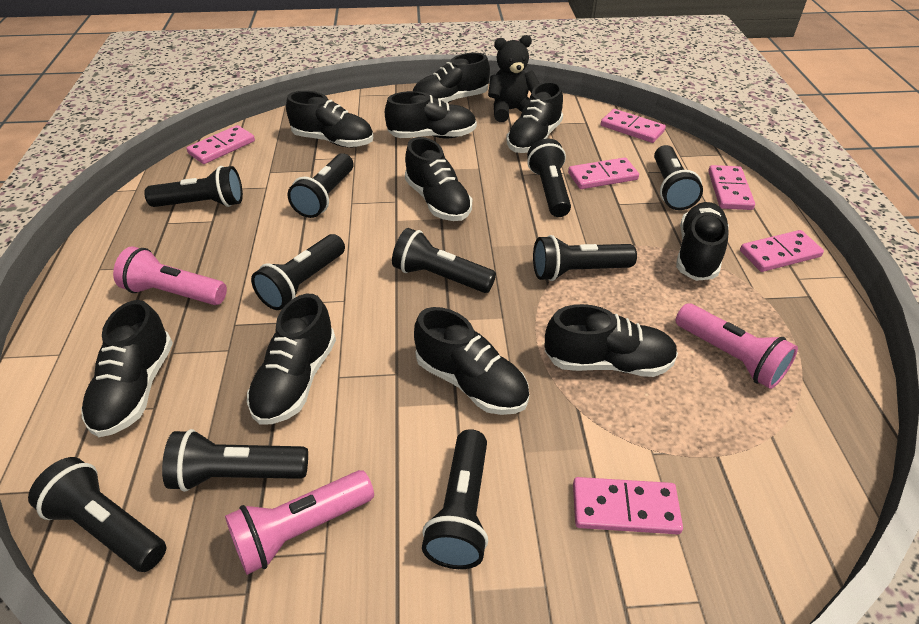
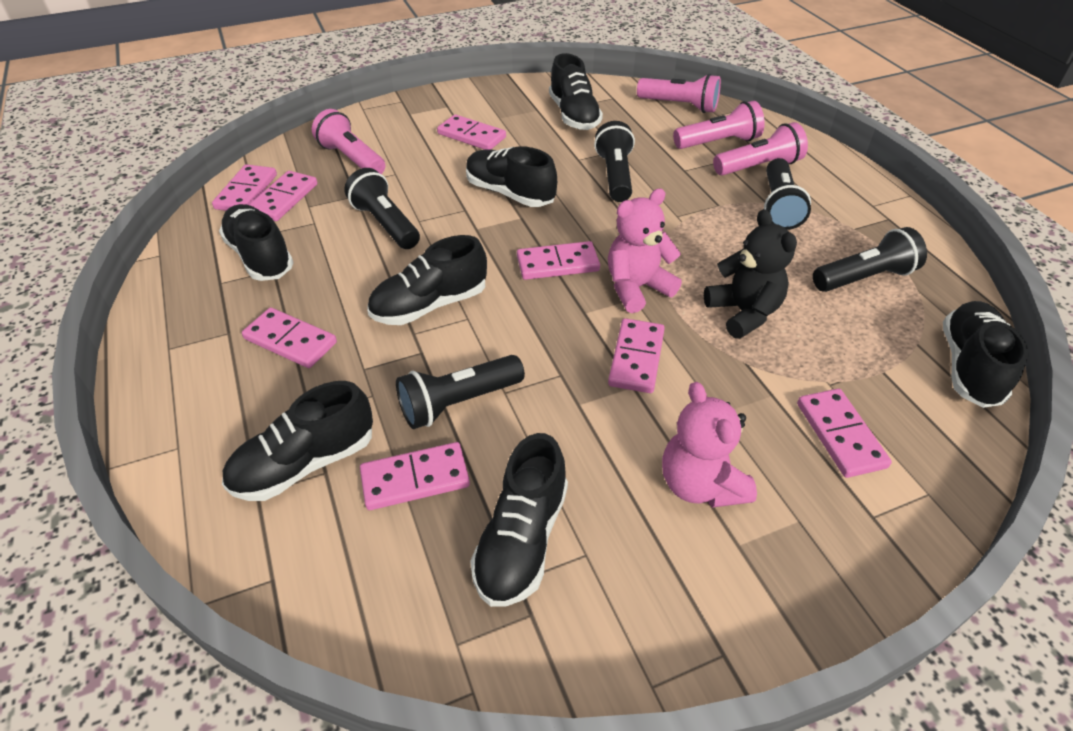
black flashlight: [28,457,166,572] [144,166,243,207] [162,429,308,492] [251,234,345,310] [288,153,353,218] [392,228,496,293] [422,429,488,569] [527,139,571,217] [533,235,637,281] [654,145,703,210] = 10 -> [344,168,420,249] [396,355,525,429] [594,121,635,202] [764,158,811,230] [813,227,927,292] = 5
black shoe: [81,300,173,437] [247,294,336,425] [286,91,373,147] [385,91,477,138] [405,137,472,221] [413,53,490,103] [414,307,529,415] [506,81,563,153] [545,304,678,377] [676,202,729,281] = 10 -> [219,204,294,281] [222,381,373,501] [367,235,487,325] [466,146,557,207] [470,433,568,607] [549,53,603,130] [943,301,1028,408] = 7
pink domino: [186,125,255,164] [568,157,639,189] [573,477,683,534] [601,109,666,143] [708,165,755,210] [740,230,824,272] = 6 -> [212,164,277,211] [242,308,337,368] [249,171,317,221] [360,442,470,510] [437,114,506,150] [517,241,600,280] [608,318,665,393] [797,389,892,478] = 8
pink flashlight: [113,246,227,305] [225,470,374,575] [676,303,798,389] = 3 -> [312,109,385,174] [637,74,721,113] [673,101,765,149] [713,122,808,176] = 4
pink teddy bear: none = 0 -> [608,188,682,313] [662,382,757,508] = 2

